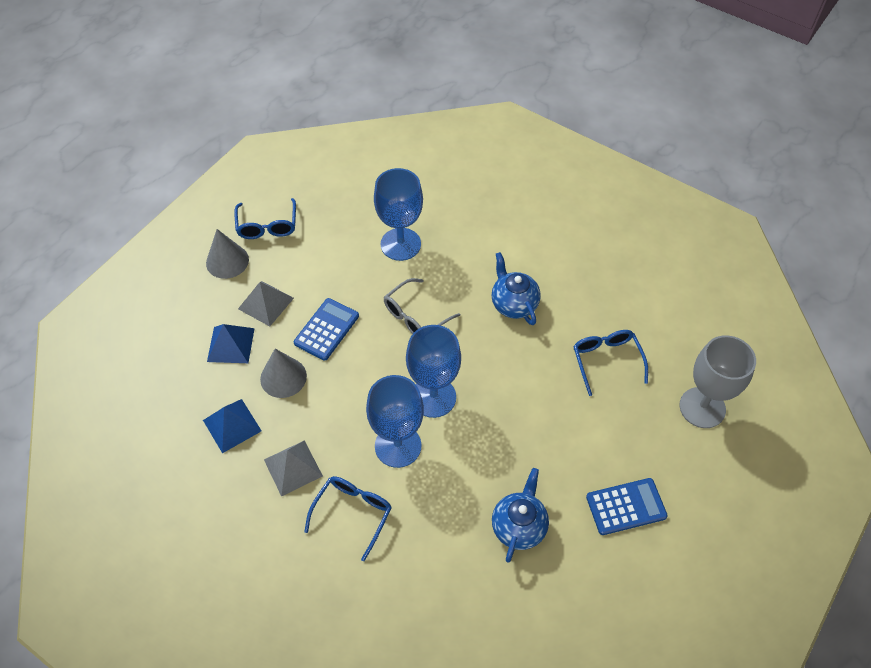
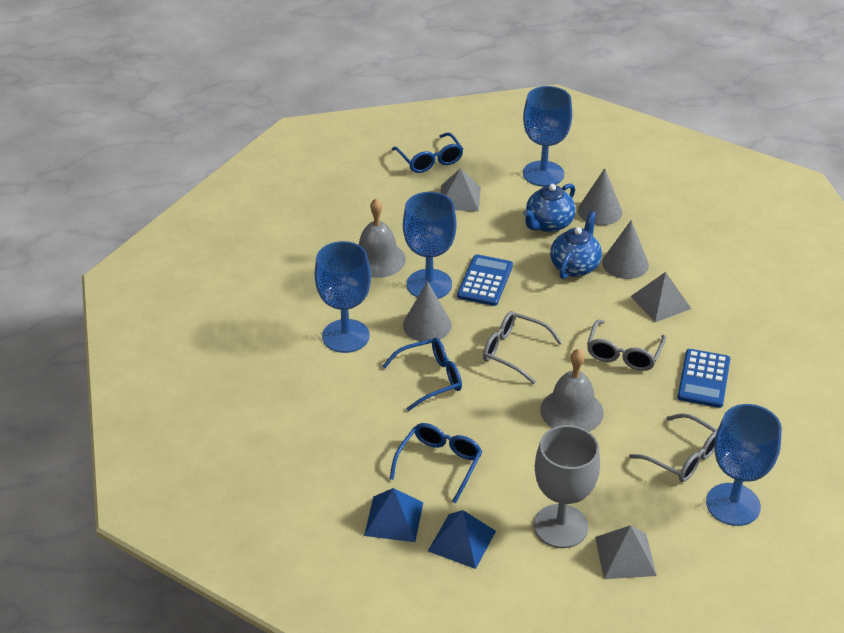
blue goblet: [366,375,424,468] [374,168,423,261] [406,325,461,418] = 3 -> [315,241,371,353] [403,192,456,299] [523,86,572,187] [706,404,782,526] = 4
grey bell: none = 0 -> [359,198,406,278] [540,348,604,432] = 2
grey cone: [206,229,249,279] [260,349,307,398] = 2 -> [403,281,452,341] [578,168,622,225] [602,220,649,279] = 3
grey glasses: [384,278,460,334] = 1 -> [483,311,562,384] [587,320,666,371] [629,413,717,482] = 3
grey pyramid: [238,281,294,326] [264,440,323,497] = 2 -> [440,168,481,212] [595,525,657,579] [630,272,691,322] = 3

